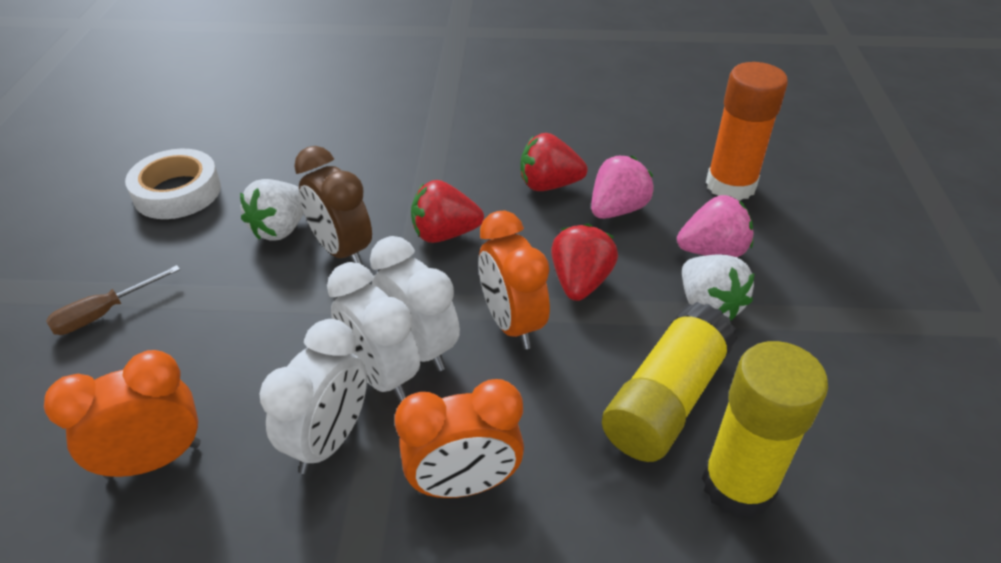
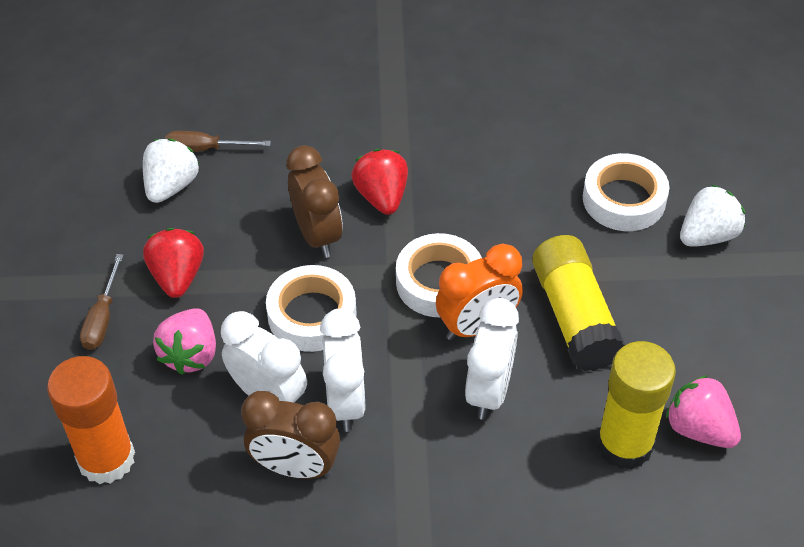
brown clock: [294,146,372,265] = 1 -> [241,391,340,479] [286,145,343,258] = 2
brown screwdriver: [46,265,180,335] = 1 -> [80,254,124,350] [165,131,271,152] = 2
orange clock: [44,350,201,479] [395,379,524,498] [478,211,550,349] = 3 -> [436,244,523,340] = 1
red strawberry: [411,180,484,243] [520,133,588,191] [551,224,618,301] = 3 -> [143,228,204,298] [351,149,408,215] = 2
white tape: [125,149,221,219] = 1 -> [266,265,357,352] [396,233,482,318] [583,153,669,231] = 3

